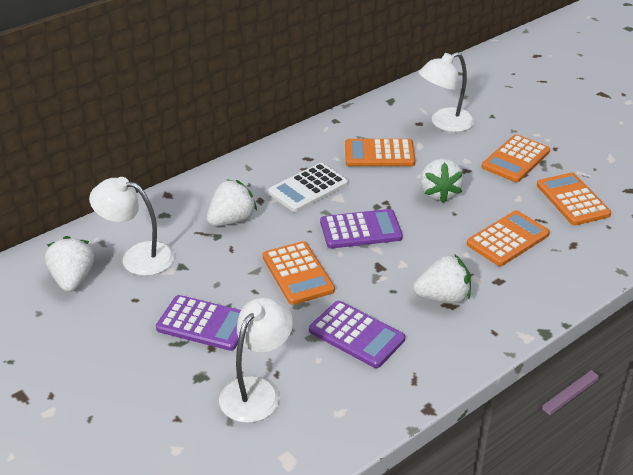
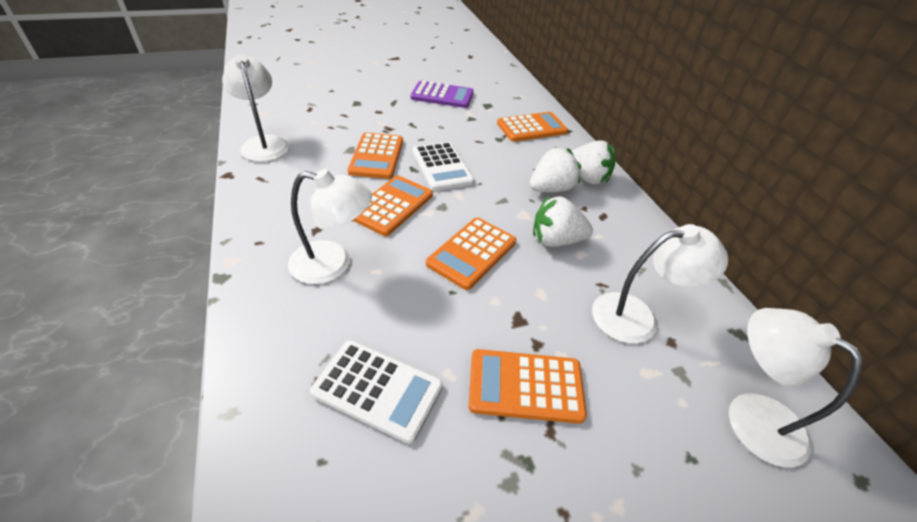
purple calculator: [156,295,241,351] [309,301,405,368] [320,209,403,249] = 3 -> [410,81,474,108] = 1
white calculator: [268,163,348,212] = 1 -> [310,340,443,444] [412,142,474,191] = 2
white lamp: [89,177,174,276] [219,297,293,423] [419,52,475,132] = 3 -> [222,54,290,162] [288,169,372,284] [592,224,728,344] [729,308,862,467] = 4
white strawberry: [45,236,94,292] [207,179,257,226] [413,255,471,303] [420,158,464,203] = 4 -> [529,147,581,192] [533,196,593,247] [572,140,615,185] = 3

